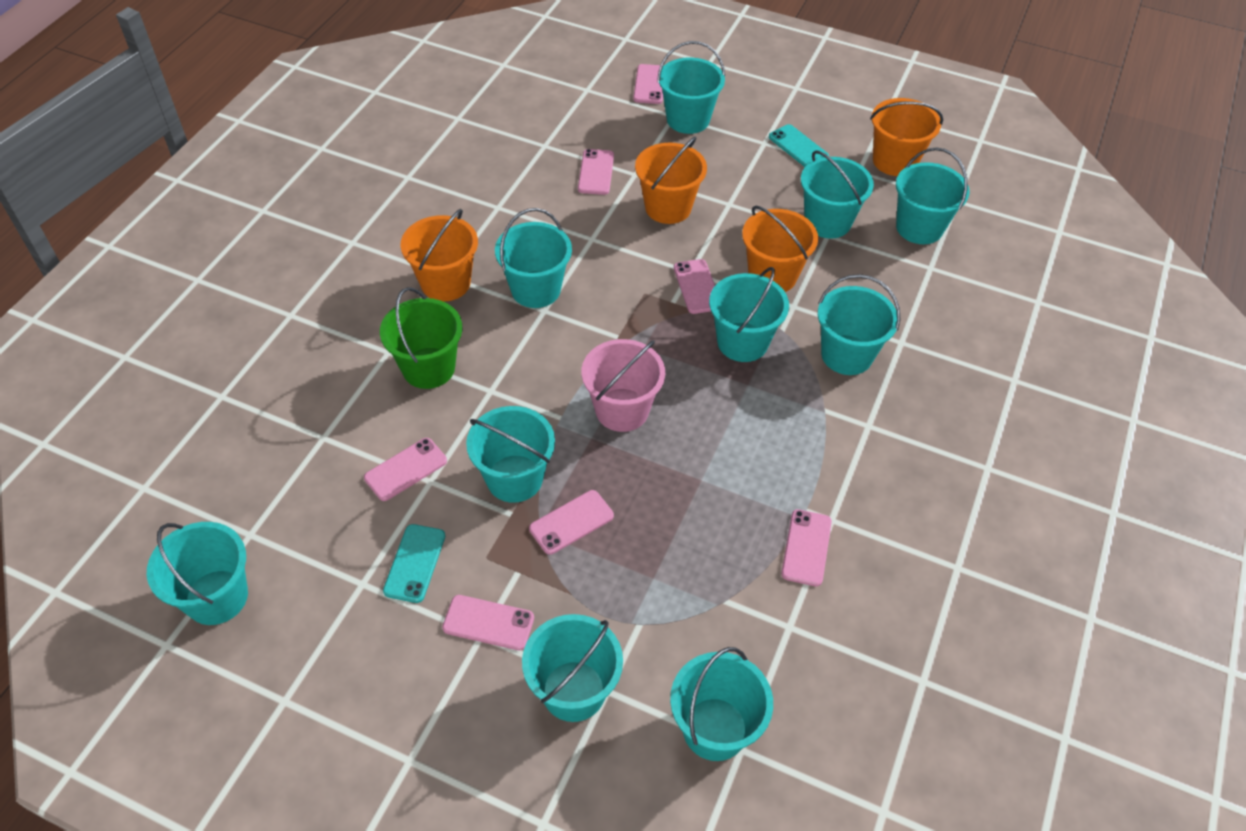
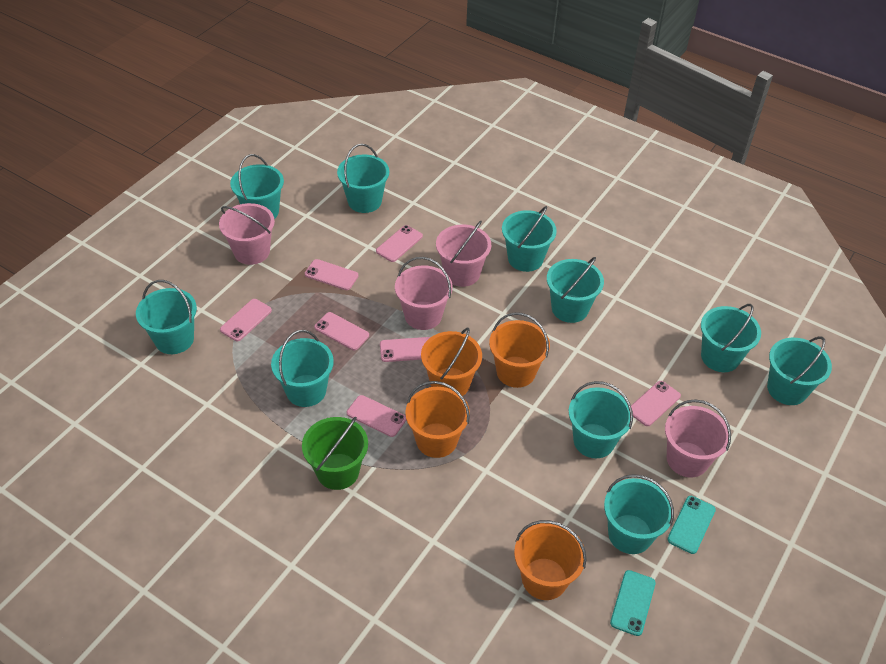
pink bucket: [581,339,665,432] = 1 -> [219,203,275,265] [395,257,453,330] [436,221,491,287] [665,399,731,478] = 4

